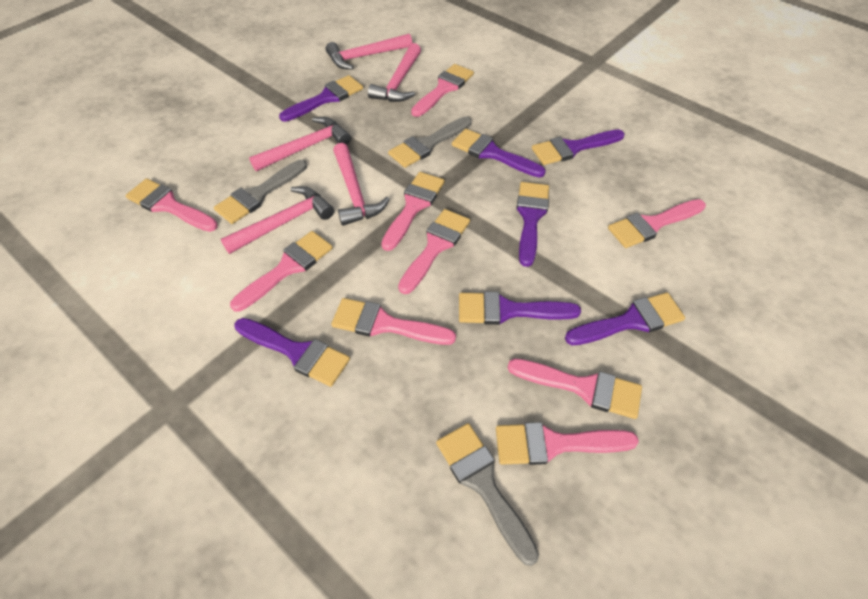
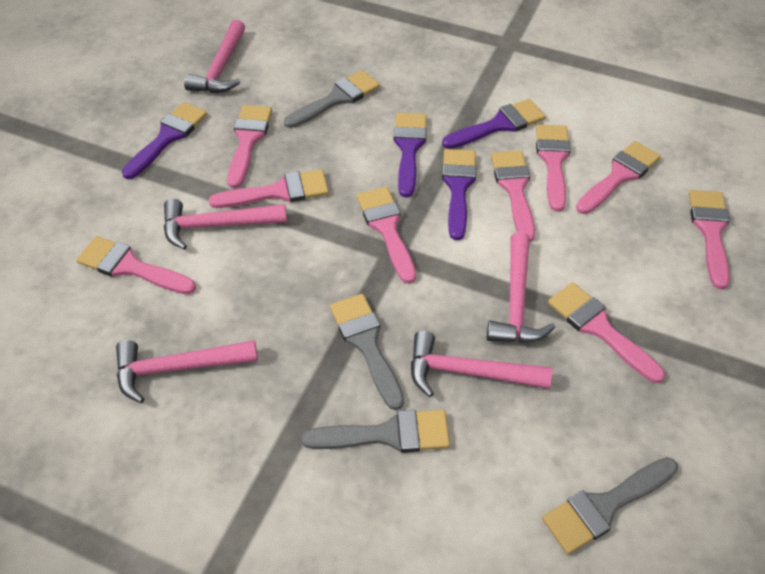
grey brush: [214,160,307,224] [388,116,471,168] [436,423,539,566] = 3 -> [284,70,380,128] [302,410,450,453] [330,294,404,410] [542,457,678,554] = 4
purple brush: [234,318,350,387] [279,75,363,122] [452,129,546,177] [459,291,581,325] [516,182,549,267] [532,130,625,165] [565,292,685,345] = 7 -> [122,102,207,179] [394,113,427,197] [442,99,546,149] [442,149,476,240] = 4

